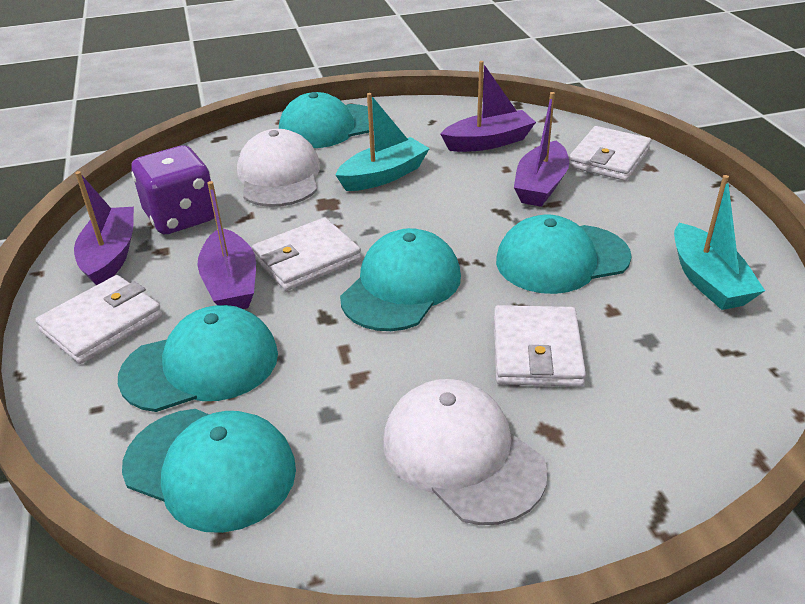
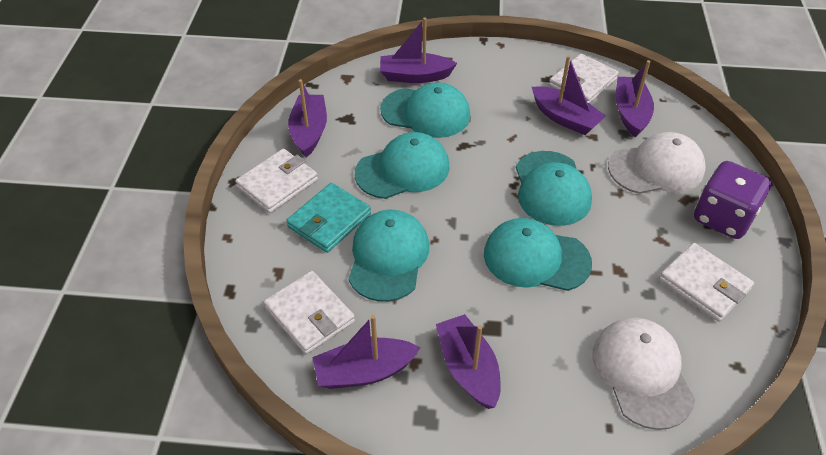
purple boat: [74,171,134,285] [197,181,256,309] [441,61,536,152] [514,92,569,207] = 4 -> [288,79,327,157] [312,315,420,389] [380,18,457,83] [436,314,501,409] [532,55,606,135] [616,60,654,138] = 6
turquoise boat: [336,93,430,191] [674,175,765,310] = 2 -> none = 0
turquoise wallet: none = 0 -> [286,183,371,253] = 1

